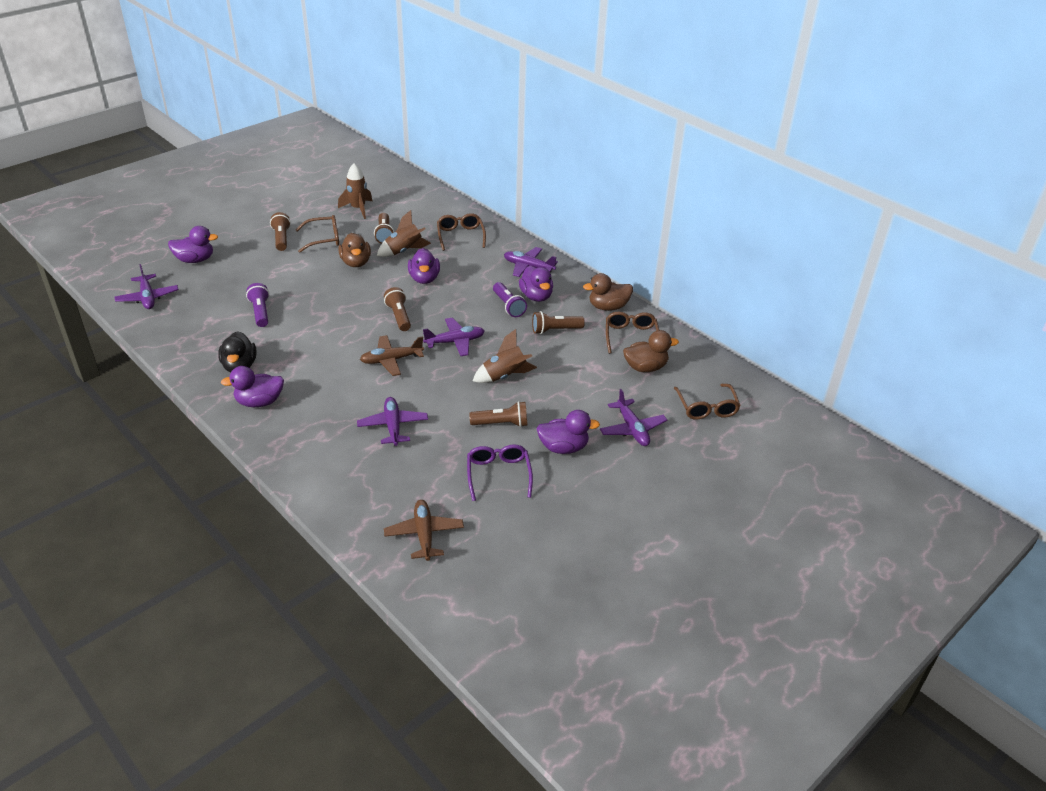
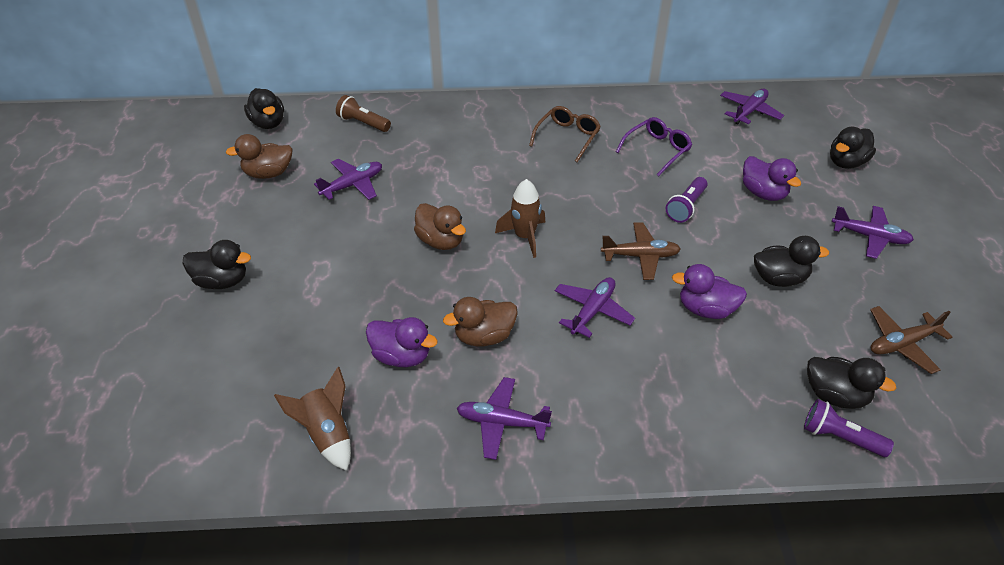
black duck: [218,331,256,372] = 1 -> [183,240,251,289] [244,88,284,129] [754,236,829,287] [807,357,896,409] [830,127,876,169] = 5
brown flashlight: [270,212,291,251] [374,213,394,244] [384,287,411,331] [469,401,528,427] [532,311,585,334] = 5 -> [336,95,391,132] = 1
brown glasses: [296,215,339,253] [437,213,486,251] [606,312,659,354] [674,384,741,420] = 4 -> [529,106,601,162] = 1
brown rocket: [338,164,372,219] [377,210,431,257] [473,329,537,383] = 3 -> [274,367,351,471] [495,179,545,258] = 2
purple duck: [168,226,218,263] [221,366,284,407] [408,248,440,284] [519,266,553,302] [537,410,600,454] = 5 -> [366,317,438,367] [672,264,747,319] [743,156,801,201] = 3

